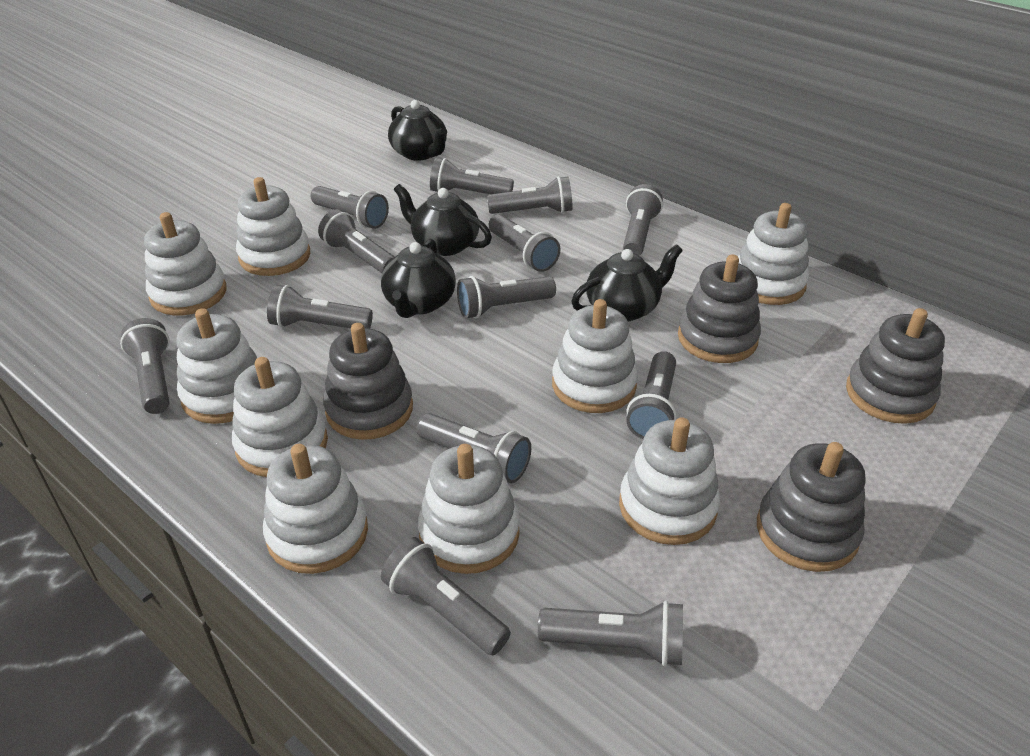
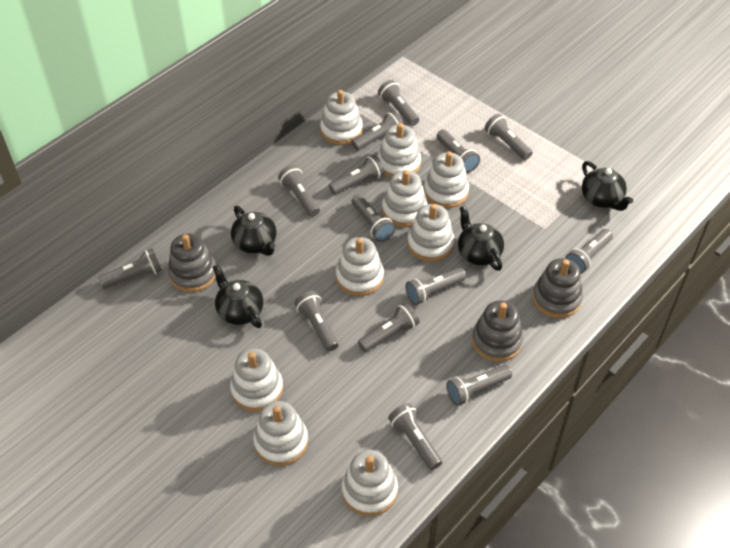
grey flashlight: [120,318,170,414] [267,285,373,328] [310,186,389,229] [318,209,395,273] [381,537,511,655] [416,413,531,483] [430,158,514,194] [457,276,556,319] [487,176,573,214] [489,214,560,272] [538,601,683,666] [623,184,663,256] [626,351,677,439] = 13 -> [98,248,162,289] [278,165,320,217] [295,291,339,351] [329,154,385,194] [351,110,404,150] [352,194,395,242] [358,302,420,352] [378,80,419,126] [388,403,442,470] [406,267,466,305] [437,130,480,173] [446,365,512,406] [485,114,533,160] [565,229,613,274] = 14
grey stacking toy: [323,323,413,440] [678,255,761,363] [757,442,866,572] [846,308,945,424] = 4 -> [168,233,216,292] [472,300,523,362] [533,258,583,318] = 3

